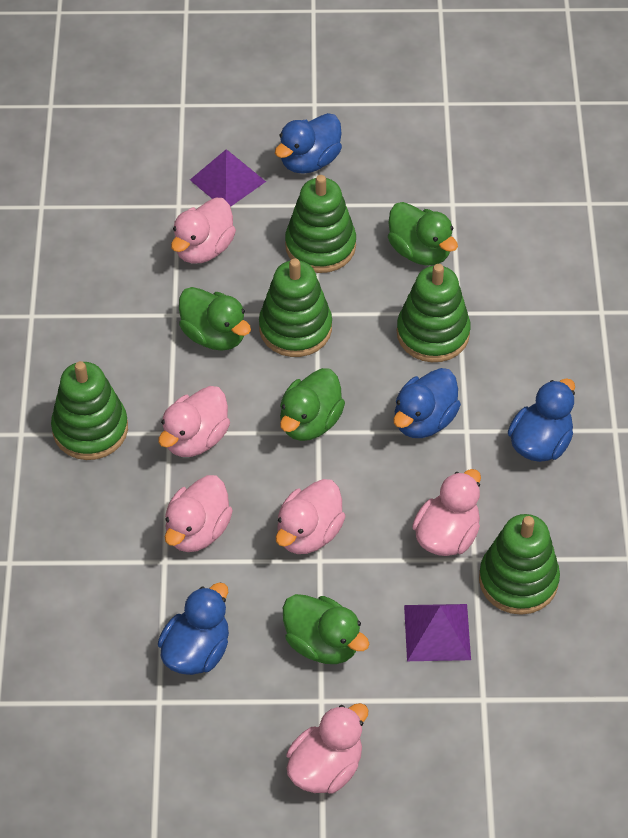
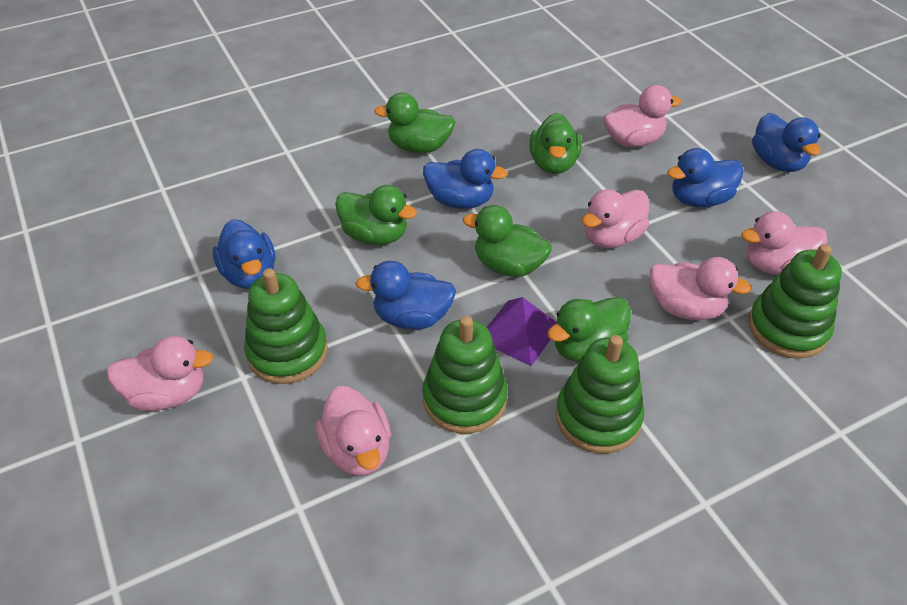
blue duck: [158,582,229,675] [275,113,342,174] [393,368,461,438] [508,378,575,462] = 4 -> [213,219,275,289] [356,261,456,329] [423,149,508,209] [667,148,744,207] [752,113,821,172] = 5
green duck: [179,287,251,351] [280,368,345,441] [283,594,369,664] [388,202,458,265] = 4 -> [335,185,417,245] [374,92,455,153] [463,205,552,277] [529,113,582,174] [547,297,631,362] = 5
green stacking toy: [51,361,128,460] [259,258,332,357] [285,175,356,273] [397,264,471,362] [479,514,560,615] = 5 -> [244,268,328,384] [422,316,508,434] [556,335,644,453] [748,244,842,359] = 4
purple pyramid: [190,149,266,207] [404,604,471,661] = 2 -> [487,297,557,366] = 1

